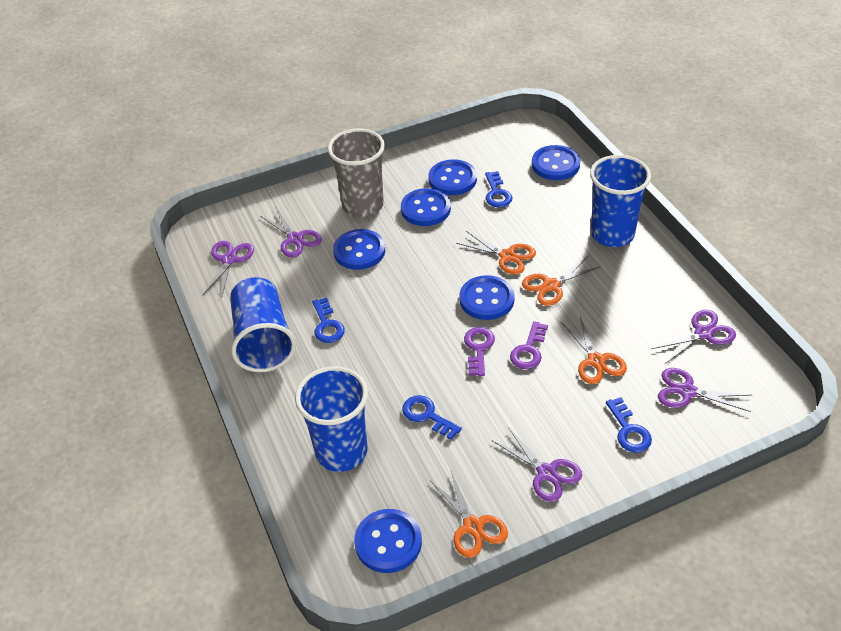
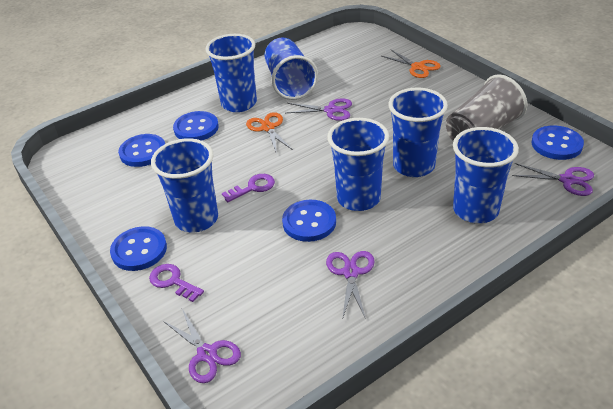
blue button: [333,229,385,270] [354,509,422,573] [401,188,451,226] [428,159,477,195] [459,275,515,320] [532,145,580,180] = 6 -> [110,226,167,271] [118,134,165,167] [173,111,219,141] [282,200,336,242] [532,126,584,160] = 5
blue cup: [230,277,296,372] [295,366,368,472] [590,155,651,247] = 3 -> [151,138,218,232] [205,34,257,112] [264,38,318,100] [327,118,389,211] [388,88,448,177] [453,127,519,223] = 6
blue key: [312,297,344,343] [402,395,462,440] [485,171,512,207] [606,397,652,453] = 4 -> none = 0
orange scissors: [431,471,508,558] [456,231,536,275] [522,256,601,306] [561,316,627,384] = 4 -> [246,112,293,154] [381,50,441,78] = 2
purple scissors: [202,241,254,296] [260,207,322,257] [493,427,582,502] [651,310,736,364] [658,368,751,412] = 5 -> [163,309,241,383] [286,98,352,121] [326,251,375,320] [512,163,594,196] = 4

